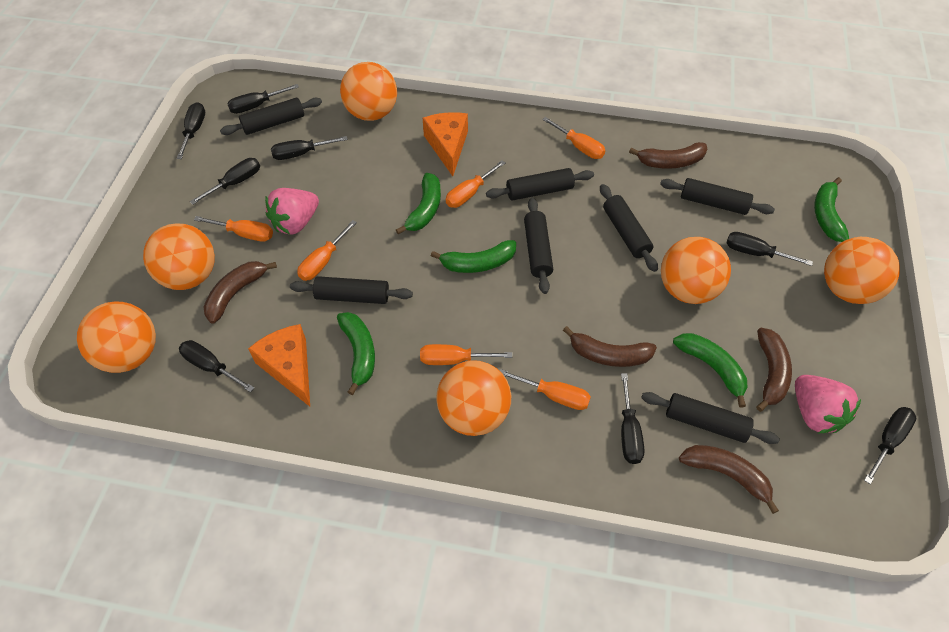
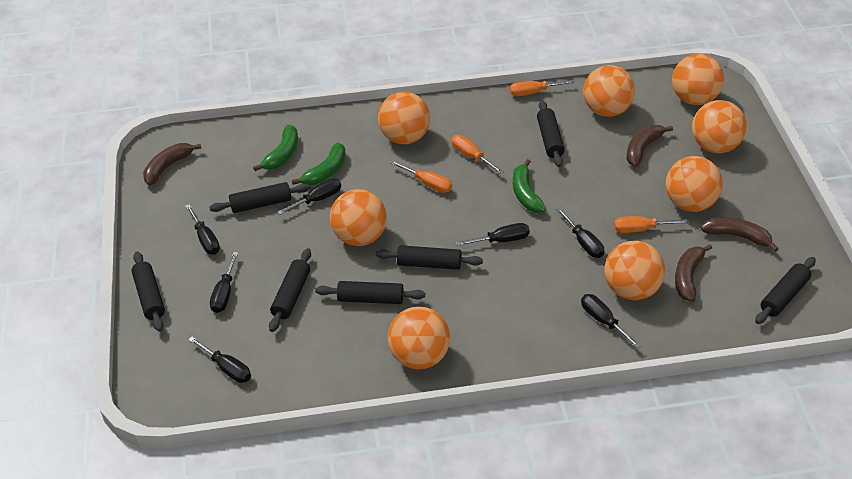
black screwdriver: [177,102,205,159] [179,340,254,392] [190,158,260,205] [227,84,299,114] [271,136,348,160] [621,373,645,464] [727,232,813,266] [864,407,916,484] = 8 -> [186,204,220,255] [188,337,251,383] [210,252,238,313] [277,178,341,215] [456,223,530,246] [556,207,604,258] [581,294,641,349] = 7
brown banana: [204,261,277,324] [563,326,657,367] [629,142,707,169] [679,445,779,514] [756,328,792,412] = 5 -> [143,143,202,185] [626,125,673,167] [675,244,712,302] [701,217,779,252] = 4
green banana: [337,312,375,395] [396,173,441,234] [431,240,516,273] [673,333,747,408] [814,177,849,242] = 5 -> [253,125,298,171] [292,142,346,185] [513,159,546,213] = 3
orange ball: [77,301,156,373] [143,223,215,290] [340,62,397,121] [436,360,511,436] [661,237,731,304] [824,237,900,304] = 6 -> [330,189,387,246] [378,92,430,144] [387,306,450,369] [583,65,635,117] [604,241,665,300] [666,156,723,212] [672,54,724,105] [692,100,747,153] = 8
orange cheese: [248,324,310,407] [423,112,468,176] = 2 -> none = 0
orange screwdriver: [194,216,273,242] [297,220,357,281] [420,344,512,365] [446,160,505,208] [500,369,591,410] [542,117,605,159] = 6 -> [390,160,452,193] [451,135,504,174] [510,80,575,96] [614,216,689,233] = 4
pink strawberry: [265,188,319,235] [795,375,861,433] = 2 -> none = 0

